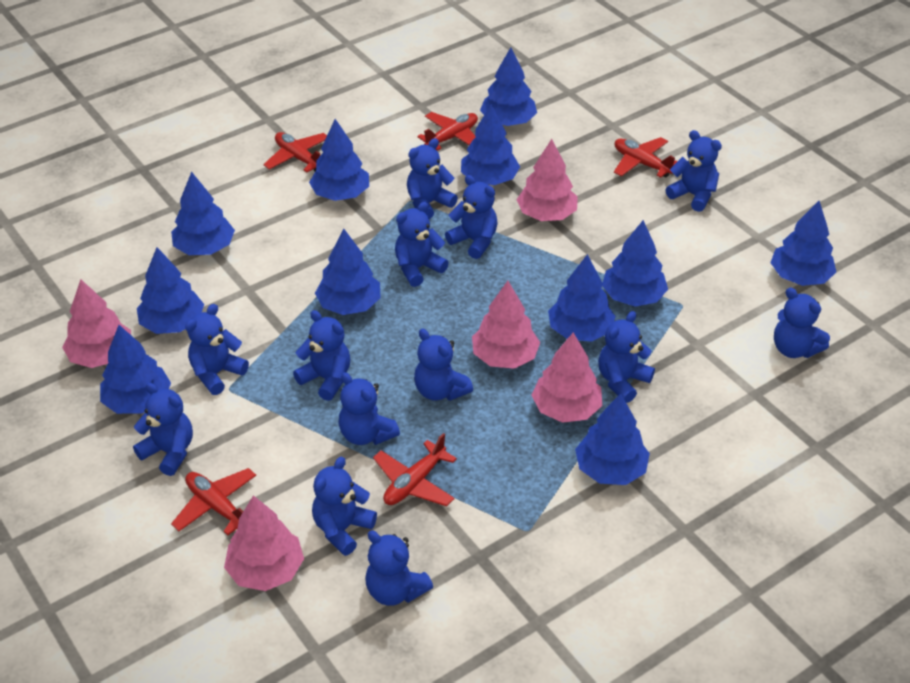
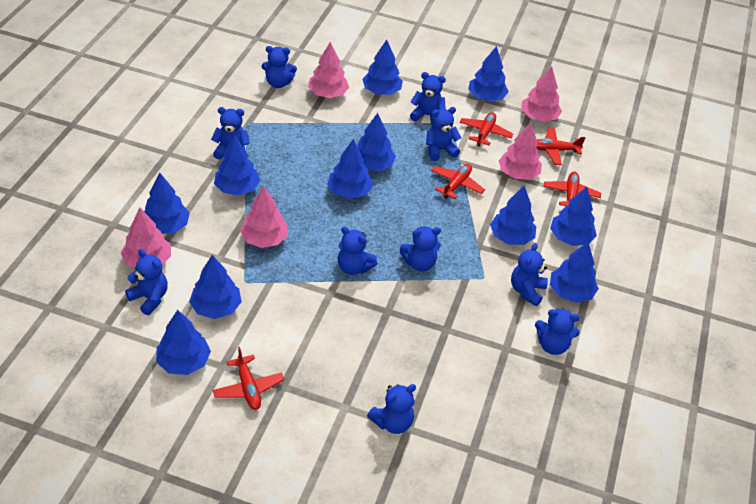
blue teddy bear: [133,383,193,476] [185,304,249,395] [293,310,350,401] [312,456,377,556] [338,372,400,445] [365,530,433,606] [395,202,449,287] [407,138,458,219] [414,329,473,401] [445,175,498,259] [598,311,655,403] [665,130,722,212] [774,288,830,358] = 13 -> [125,249,168,315] [211,107,250,160] [262,46,297,88] [338,226,378,275] [367,384,416,434] [400,227,441,271] [410,72,446,125] [426,107,461,161] [511,243,548,306] [535,308,580,355] = 10

